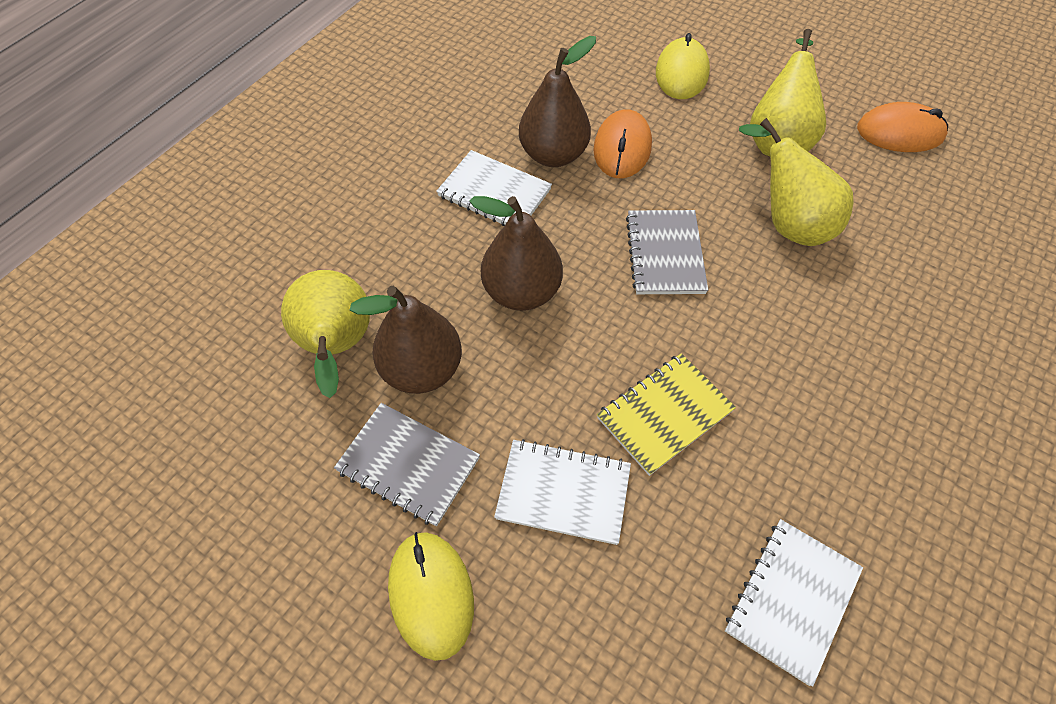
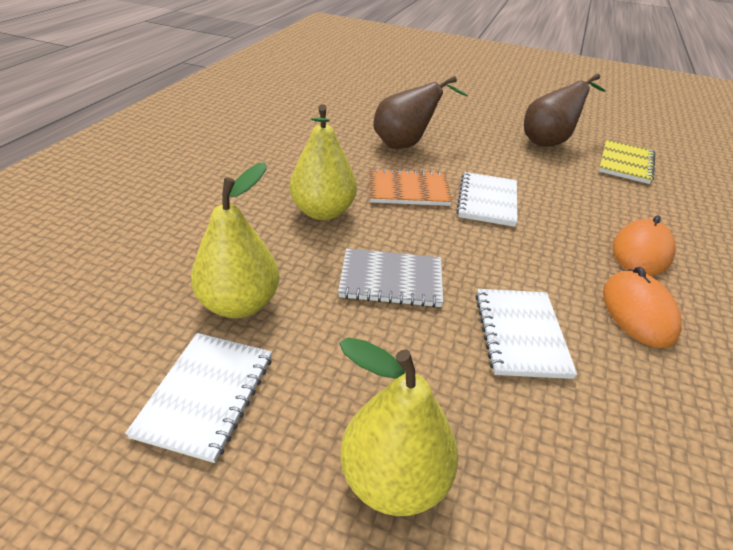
brown pear: [350,286,462,394] [469,196,563,311] [519,36,596,167] = 3 -> [373,76,468,149] [524,74,606,147] = 2
grey notebook: [334,403,480,527] [626,210,708,294] = 2 -> [338,248,443,308] = 1
orange notebook: none = 0 -> [369,168,452,206] = 1
yellow mouse: [388,532,474,661] [656,33,710,99] = 2 -> none = 0

